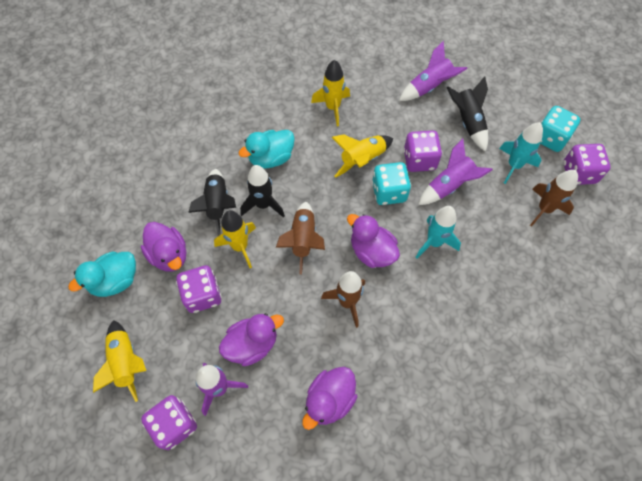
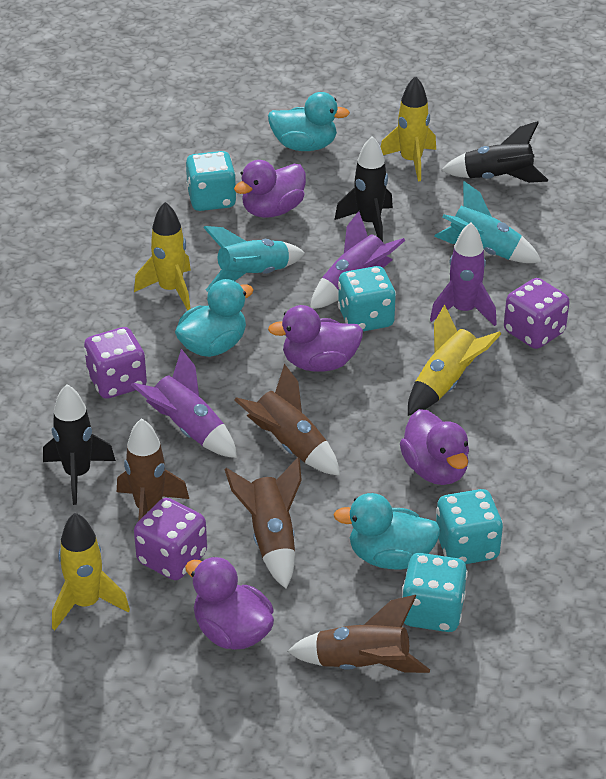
brown rocket: [276,202,325,275] [321,271,365,328] [530,170,578,227] = 3 -> [117,418,189,521] [225,457,302,589] [234,364,340,476] [287,595,430,673] = 4
purple dice: [141,395,197,450] [176,265,222,313] [403,130,442,172] [563,144,610,185] = 4 -> [84,327,147,399] [134,498,207,580] [504,278,570,349] = 3
turquoise dice: [372,162,411,205] [540,106,581,152] = 2 -> [186,151,237,211] [338,266,396,331] [402,553,468,632] [436,489,503,564] = 4
turquoise duck: [68,252,136,297] [238,130,295,168] = 2 -> [175,279,253,357] [268,92,350,151] [333,493,441,570] = 3

